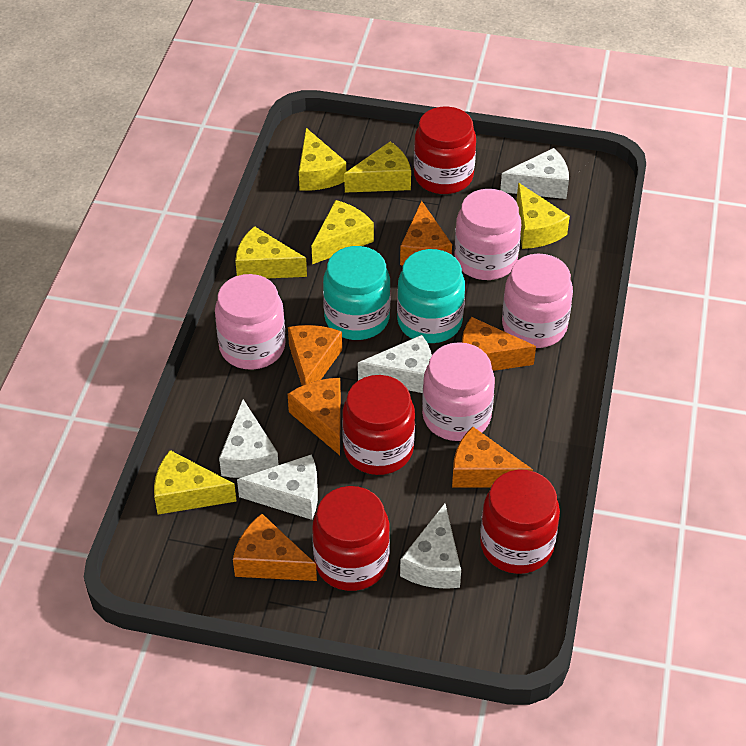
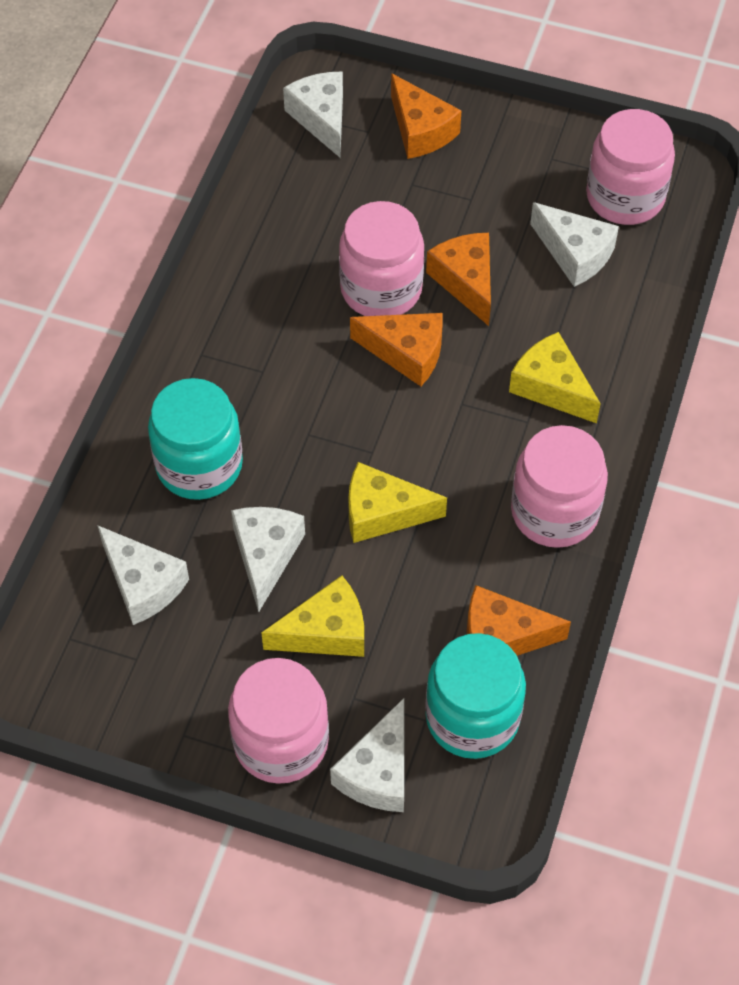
orange cheese: [233,514,317,581] [288,325,342,386] [288,378,341,455] [400,200,452,265] [452,427,533,487] [462,317,536,371] = 6 -> [350,313,443,386] [391,73,462,159] [426,233,491,326] [467,585,571,656] = 4
red jar: [312,486,390,591] [342,375,415,475] [414,106,476,194] [480,470,560,574] = 4 -> none = 0
yellow cheese: [154,450,237,515] [235,226,307,278] [299,128,346,191] [312,200,374,264] [344,142,411,193] [516,183,570,249] = 6 -> [261,576,364,657] [348,462,447,543] [509,332,601,423] = 3

